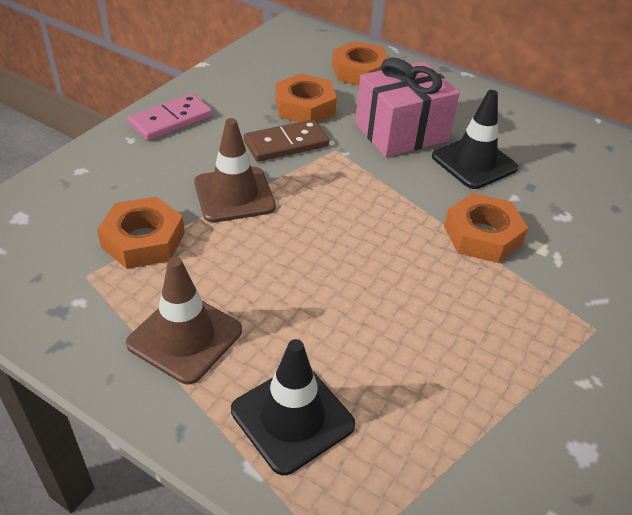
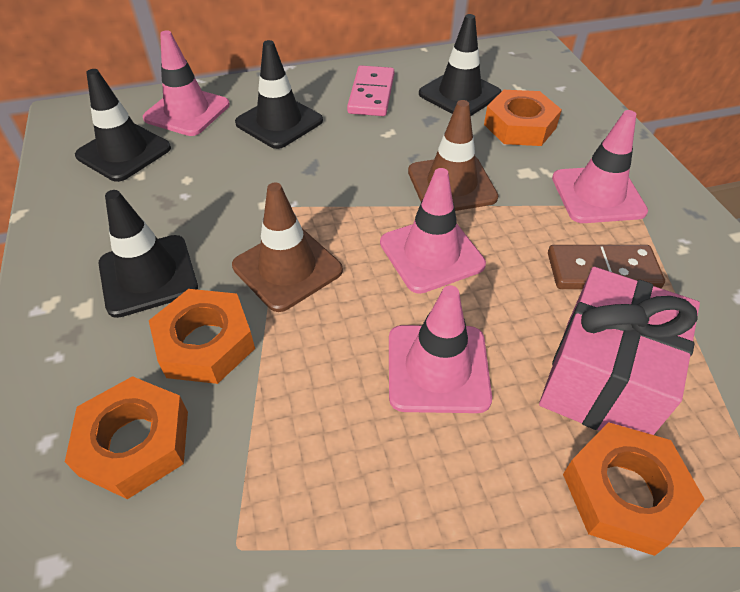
black traffic cone: [231,339,355,475] [432,90,518,189] = 2 -> [75,69,171,182] [98,190,198,318] [235,40,323,149] [419,14,502,116] = 4
pink traffic cone: none = 0 -> [143,30,230,136] [380,168,486,294] [389,285,492,413] [552,110,648,223] = 4

